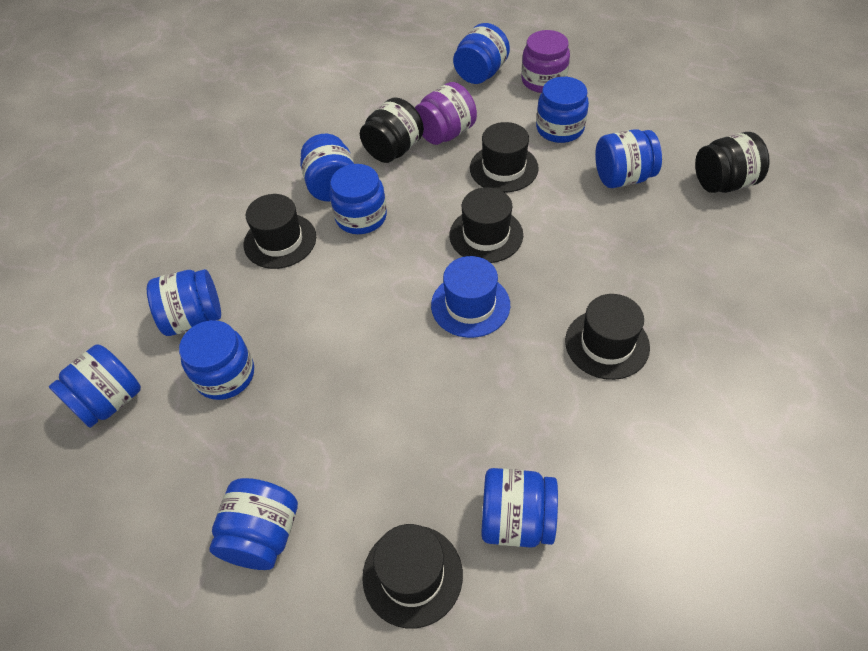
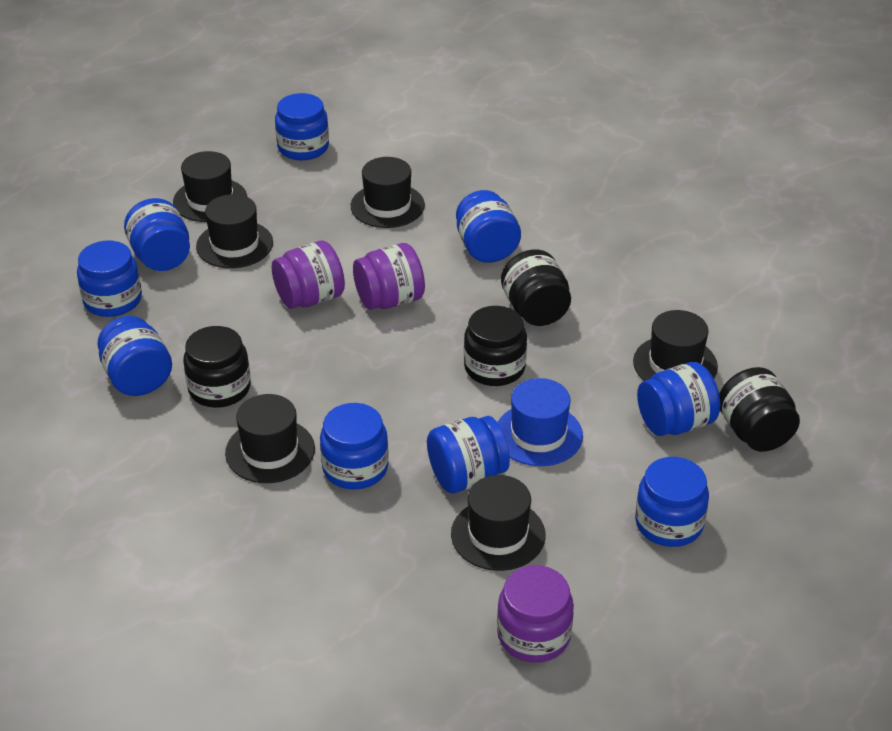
black hat: [244,194,316,269] [362,524,463,629] [450,187,523,263] [470,122,539,192] [565,294,650,380] = 5 -> [173,151,247,222] [196,194,273,268] [225,394,315,483] [351,157,425,228] [451,475,545,571] [633,310,718,381] = 6
black jar: [360,98,424,163] [695,132,770,193] = 2 -> [183,326,251,408] [464,306,527,386] [501,249,571,326] [719,367,800,452] = 4
blue jar: [49,344,141,428] [147,269,221,336] [179,320,254,400] [209,478,298,570] [300,134,355,202] [330,164,387,234] [453,23,510,84] [481,468,558,548] [536,77,589,143] [595,129,662,188] = 10 -> [77,241,142,317] [97,316,172,396] [124,198,190,271] [275,93,329,161] [320,403,389,490] [427,416,510,493] [456,190,521,263] [635,457,709,547] [637,362,720,436] = 9
purple jar: [415,82,477,145] [521,30,570,93] = 2 -> [272,240,345,309] [353,243,425,310] [497,565,574,663] = 3

